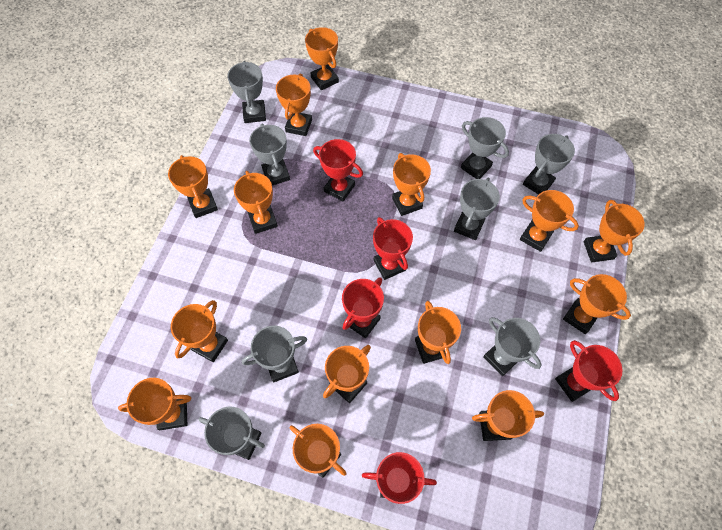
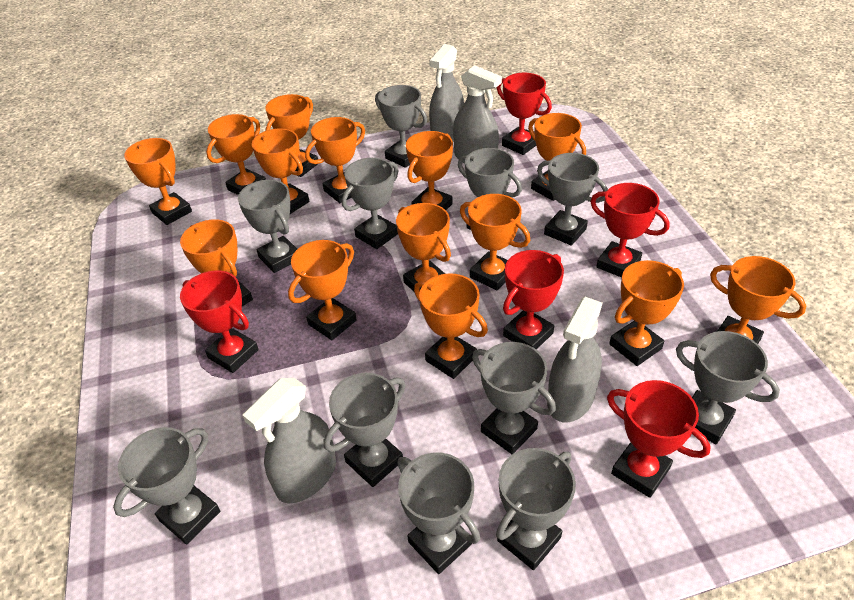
grey spray bottle: none = 0 -> [243,378,336,503] [429,44,464,142] [453,65,502,163] [547,297,603,422] = 4
grey trophy: [198,407,265,460] [227,61,266,123] [242,325,307,382] [249,123,290,185] [454,178,500,240] [461,117,509,179] [483,317,542,376] [523,134,575,195] = 8 -> [113,427,220,545] [238,180,297,273] [324,373,406,487] [342,158,399,249] [375,85,427,168] [397,452,480,574] [458,148,522,230] [472,342,556,454] [496,448,576,570] [537,153,608,246] [676,331,780,444] = 11

